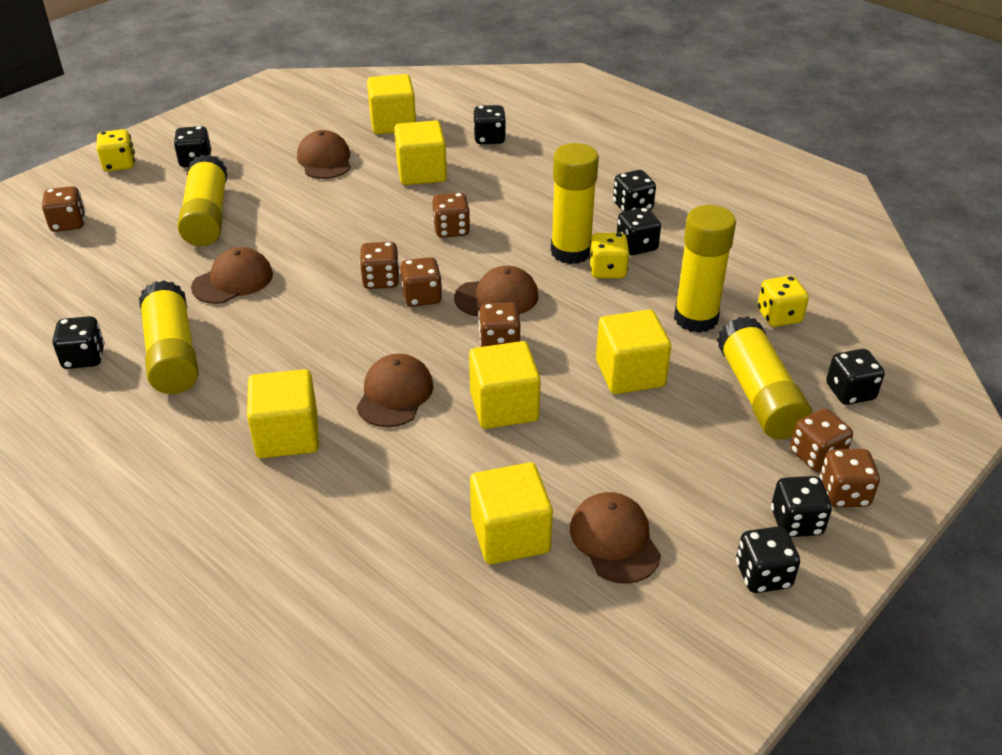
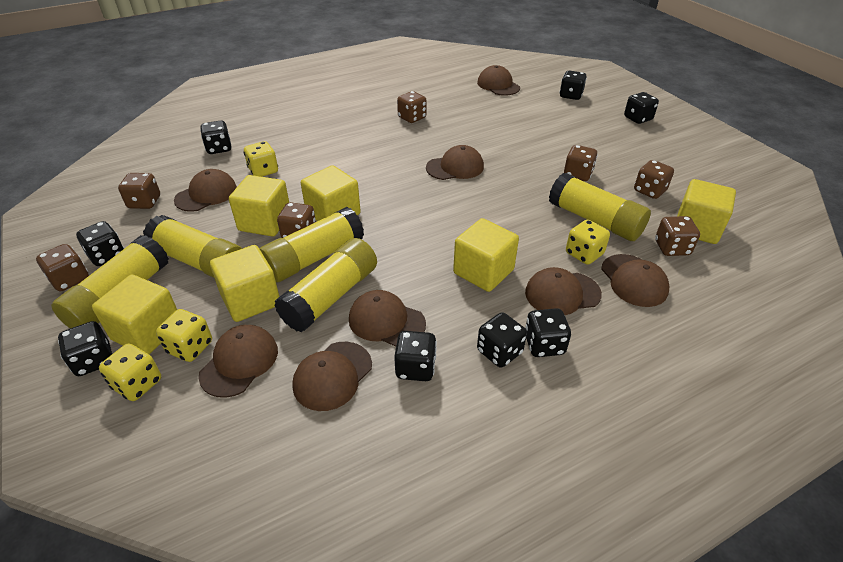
brown cap: [191,247,273,304] [297,130,351,179] [356,354,433,427] [454,266,539,316] [570,492,661,584] = 5 -> [174,169,237,212] [198,325,278,398] [292,342,372,411] [349,290,426,347] [426,145,484,180] [477,65,520,96] [525,267,602,315] [601,254,669,307] = 8
yellow dice: [96,129,135,171] [589,233,629,278] [758,276,809,327] = 3 -> [99,343,161,401] [156,309,212,362] [244,141,278,177] [566,220,610,265] = 4

